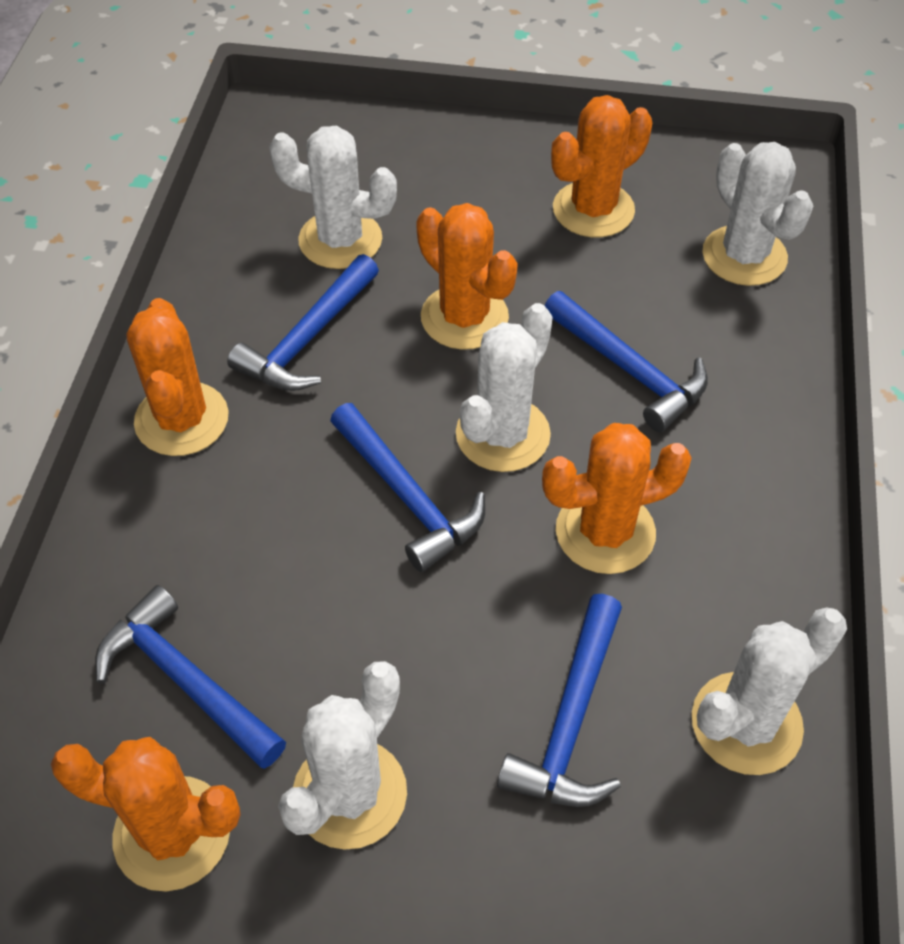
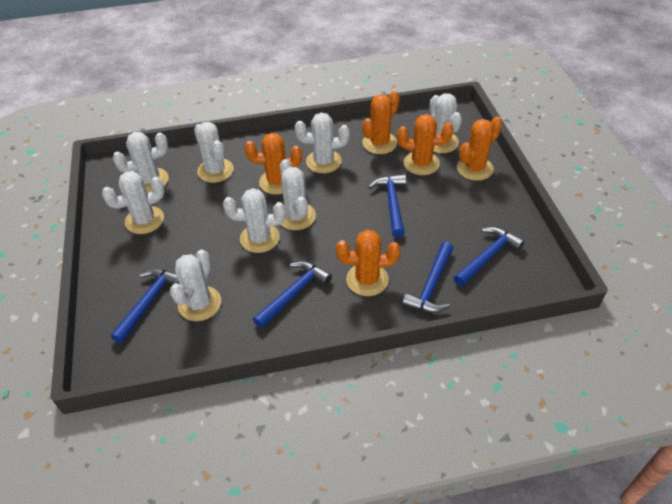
white cactus: [269,126,397,269] [278,661,407,850] [456,303,552,472] [692,608,847,775] [702,142,813,286] = 5 -> [102,171,165,234] [112,132,169,193] [170,250,221,321] [194,122,234,183] [223,188,286,253] [280,159,316,230] [295,113,350,173] [430,94,462,153] = 8

